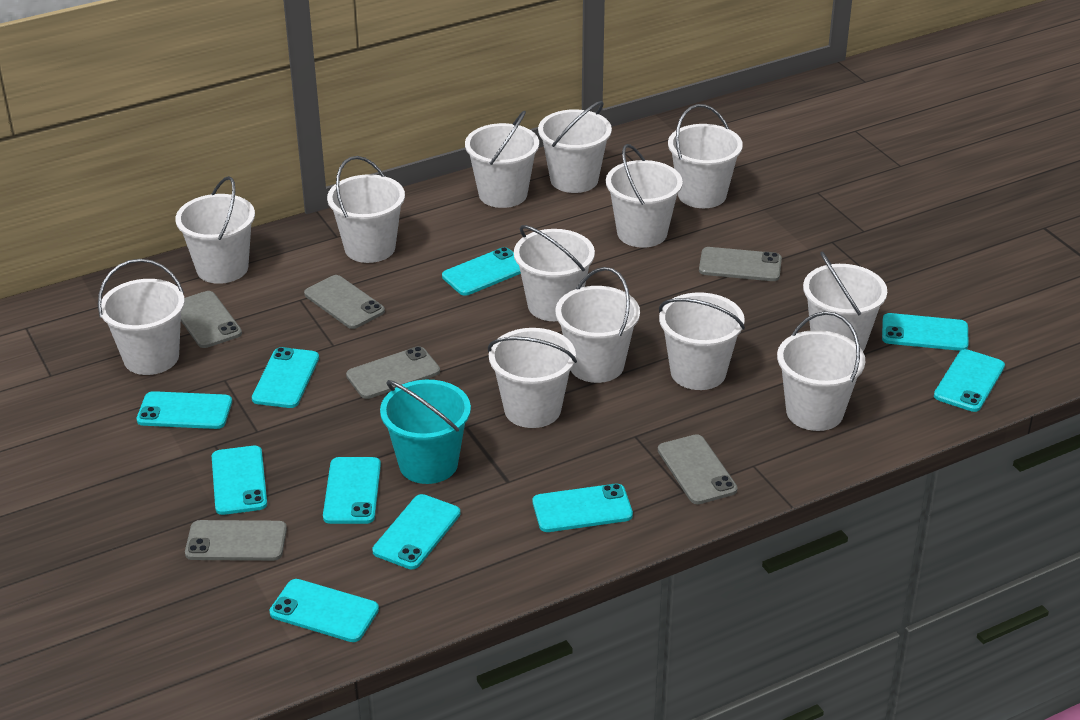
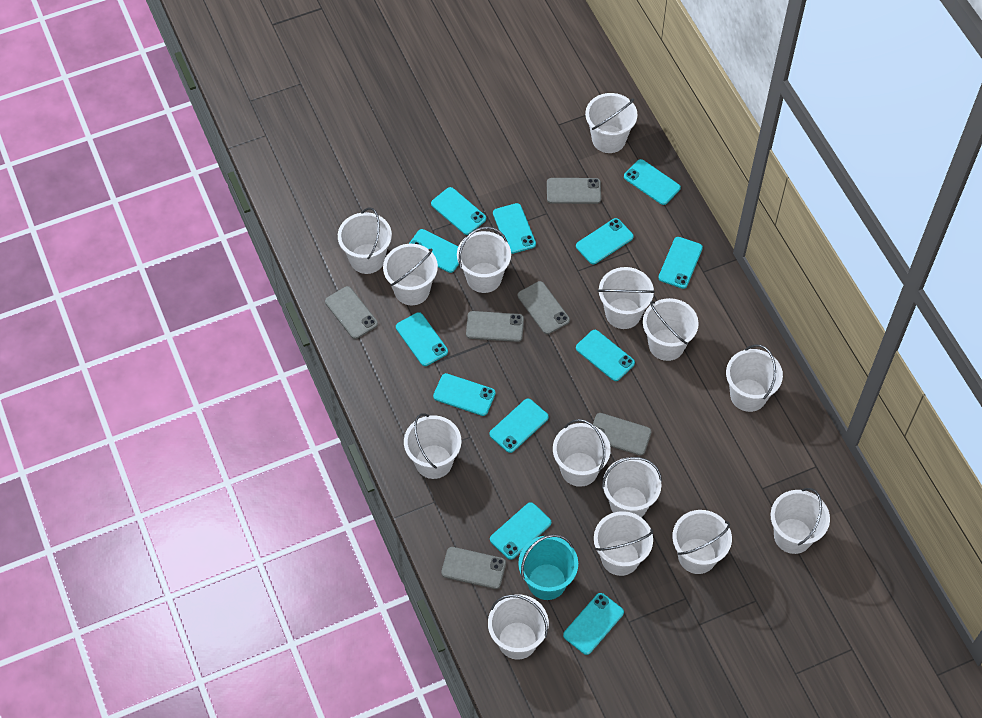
turquoise phone: [137,391,232,429] [212,446,267,515] [252,347,319,408] [269,579,379,642] [323,457,381,524] [372,494,460,569] [442,247,521,296] [533,484,633,532] [882,313,969,351] [934,349,1005,412] = 10 -> [396,312,448,366] [409,229,459,273] [431,187,486,235] [433,373,496,416] [489,399,549,453] [490,502,551,560] [493,203,536,254] [563,593,624,655] [576,218,634,264] [576,330,635,381] [624,159,681,205] [659,237,703,289] = 12
white bucket: [98,259,185,375] [175,176,255,284] [327,156,405,263] [465,110,539,208] [488,328,577,428] [514,225,595,321] [538,101,612,193] [555,267,640,383] [606,144,683,248] [659,292,745,390] [668,104,743,208] [777,311,866,431] [803,252,887,351] = 13 -> [338,207,392,274] [383,244,438,305] [404,413,461,479] [457,226,511,293] [488,595,549,659] [553,419,611,487] [585,93,638,153] [594,511,653,576] [598,267,655,329] [602,457,662,517] [643,298,699,361] [672,510,732,574] [726,344,783,412] [771,488,830,554] = 14

